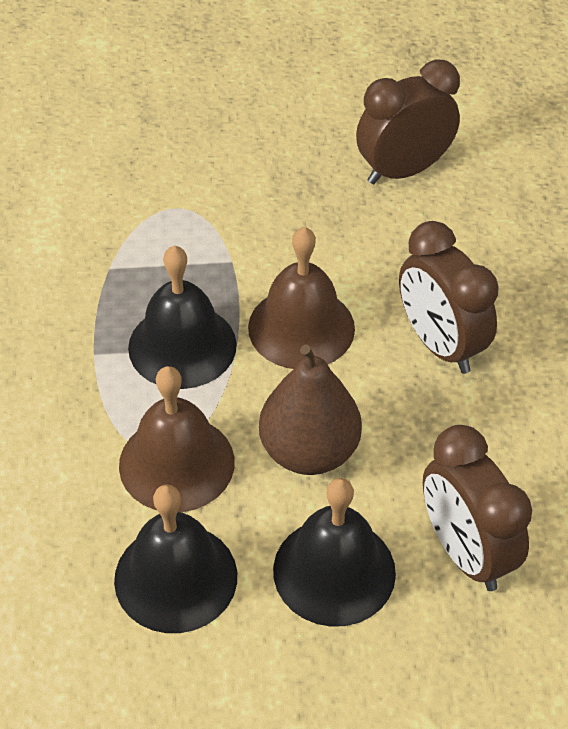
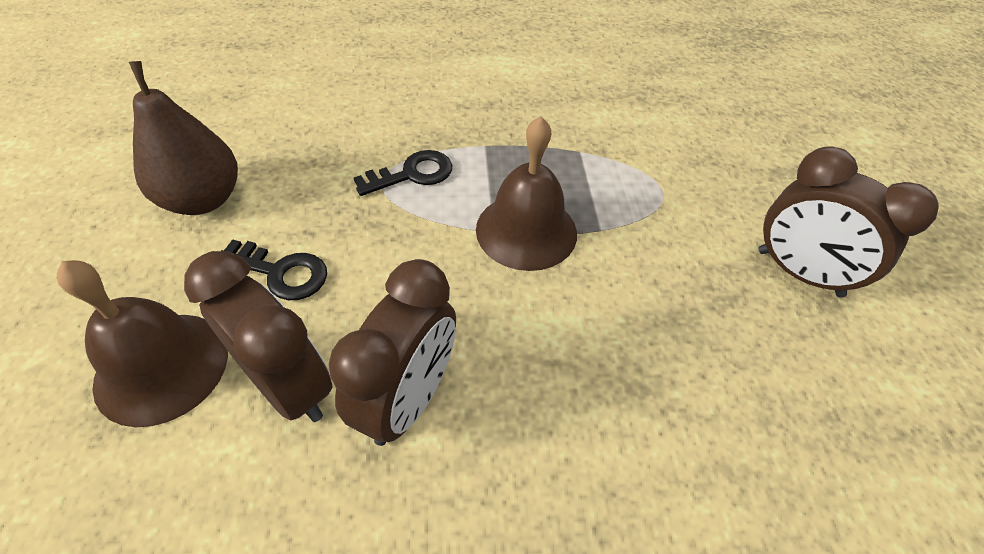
black bell: [114,485,237,633] [128,245,237,389] [273,478,396,627] = 3 -> none = 0
black key: none = 0 -> [221,239,327,300] [354,150,452,196] = 2

